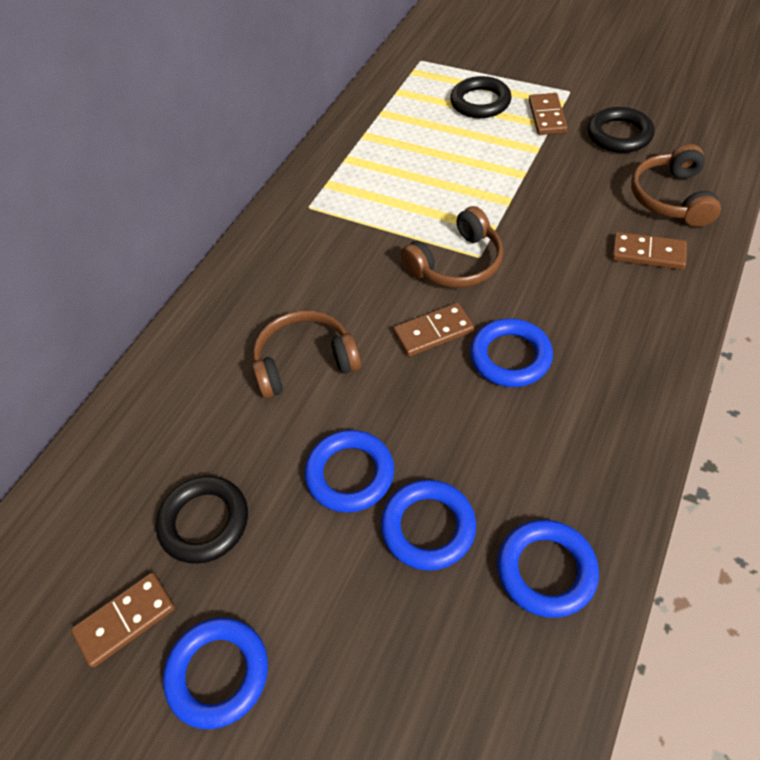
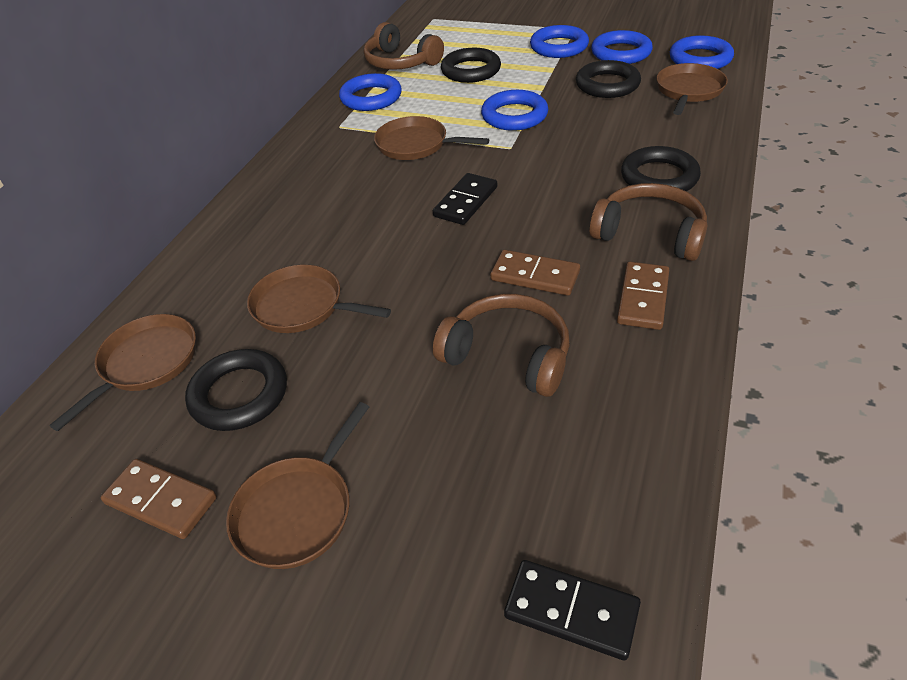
black domino: none = 0 -> [433,173,497,225] [504,560,641,661] = 2
black ring: [156,476,248,564] [450,76,512,118] [588,107,655,153] = 3 -> [185,349,287,431] [441,48,501,83] [576,60,641,98] [621,146,701,191] = 4
brown domino: [71,573,175,668] [393,303,474,357] [529,93,568,135] [612,232,687,270] = 4 -> [101,459,217,539] [490,250,580,296] [617,262,669,330] = 3
brown pan: none = 0 -> [50,314,196,431] [226,402,369,569] [247,265,391,333] [374,116,489,160] [656,63,728,115] = 5

